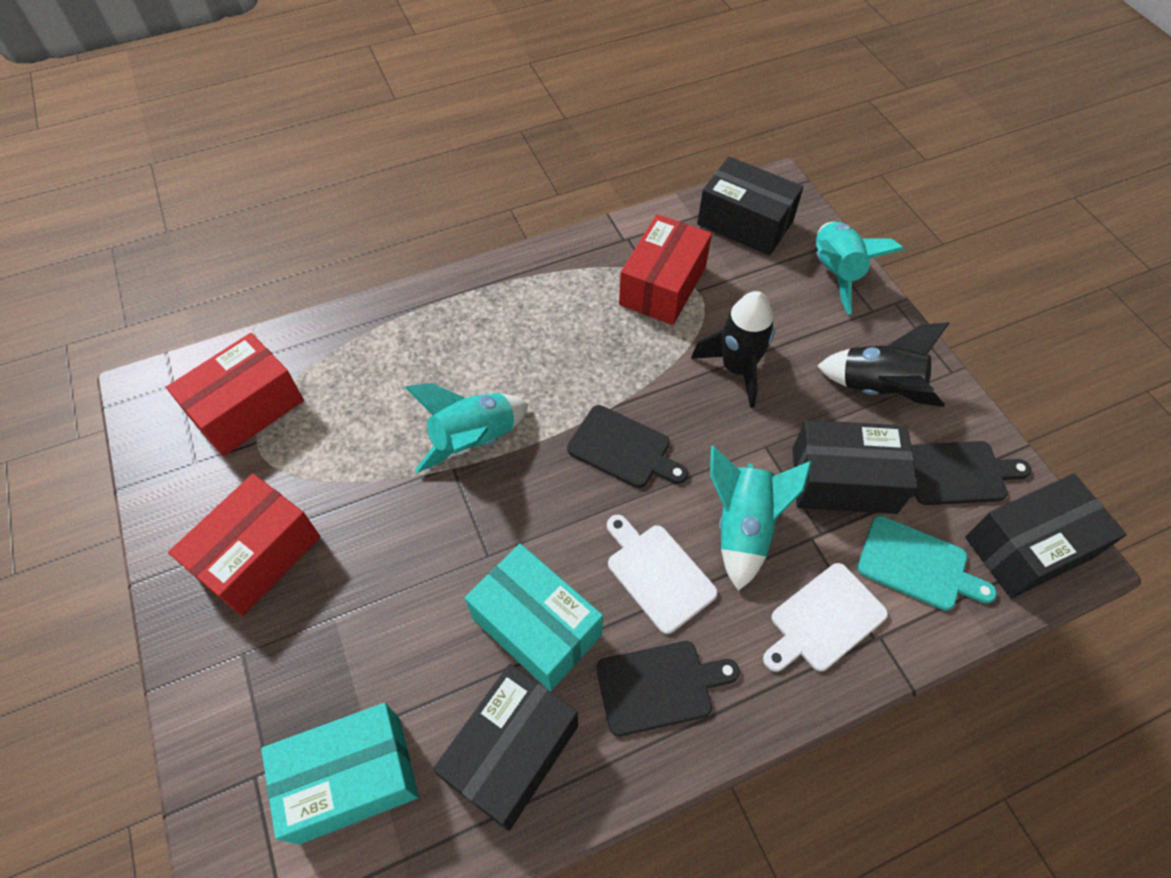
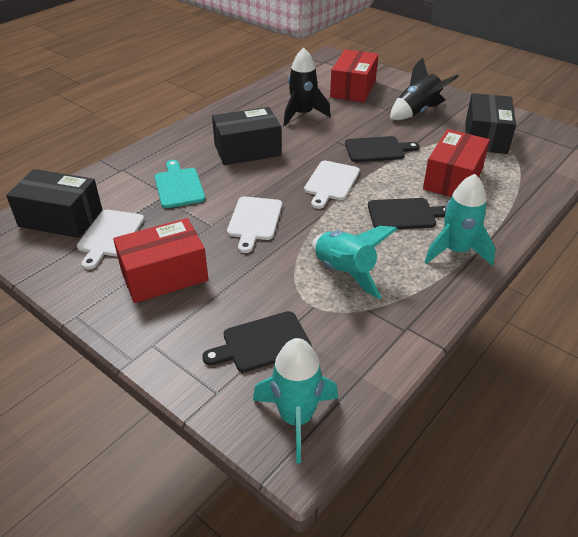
black box: [433,664,578,831] [697,157,804,255] [793,420,918,514] [965,474,1127,598] = 4 -> [6,169,102,238] [212,107,281,165] [465,93,516,154] = 3
turquoise box: [261,703,419,845] [465,544,603,691] = 2 -> none = 0
white cutting board: [607,515,718,634] [763,563,888,672] = 2 -> [77,210,144,270] [227,196,282,253] [304,161,360,209] = 3

